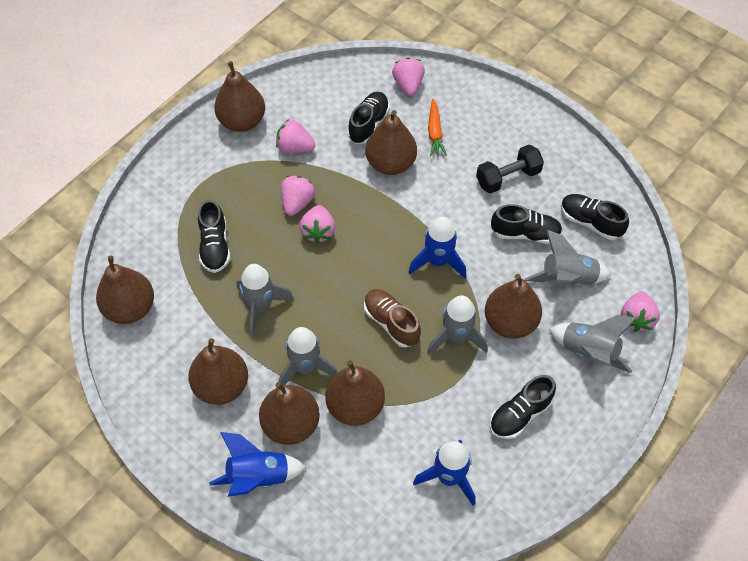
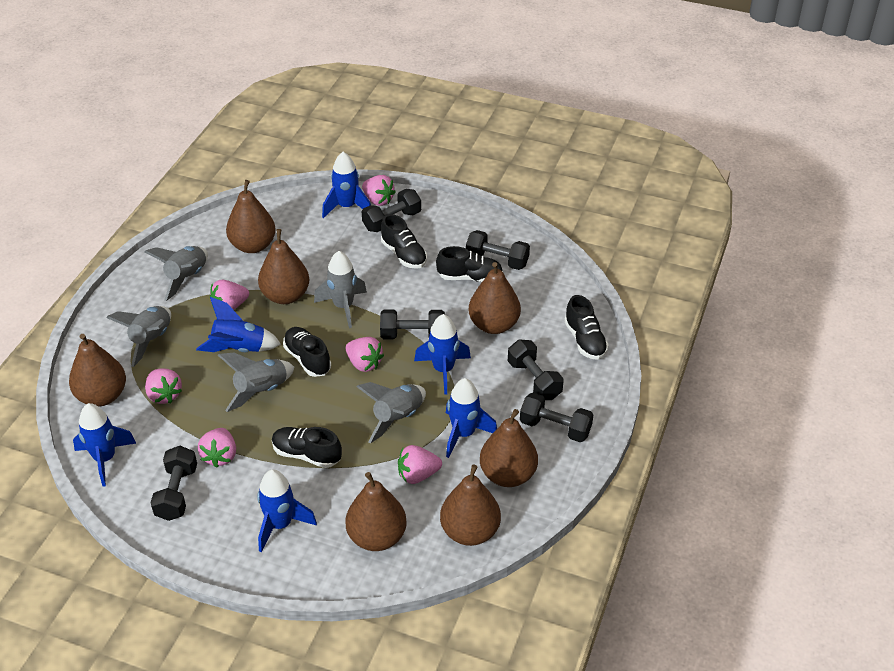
black dumbbell: [476,145,544,193] = 1 -> [151,446,197,521] [362,189,421,232] [380,309,445,339] [466,230,530,270] [508,339,564,400] [520,393,593,442] = 6
blue rocket: [209,432,306,497] [408,217,467,279] [413,440,476,506] = 3 -> [73,403,137,487] [196,297,281,353] [257,469,317,552] [322,152,371,218] [414,314,471,395] [446,378,497,458] = 6
brown shoe: [364,289,421,348] = 1 -> none = 0
orange carrot: [428,99,447,157] = 1 -> none = 0
pink strawberry: [276,119,315,153] [281,175,315,216] [299,205,335,244] [392,57,425,96] [621,291,660,332] = 5 -> [145,368,182,404] [198,428,236,468] [210,279,249,310] [346,337,384,372] [362,175,396,206] [398,445,442,484] = 6

